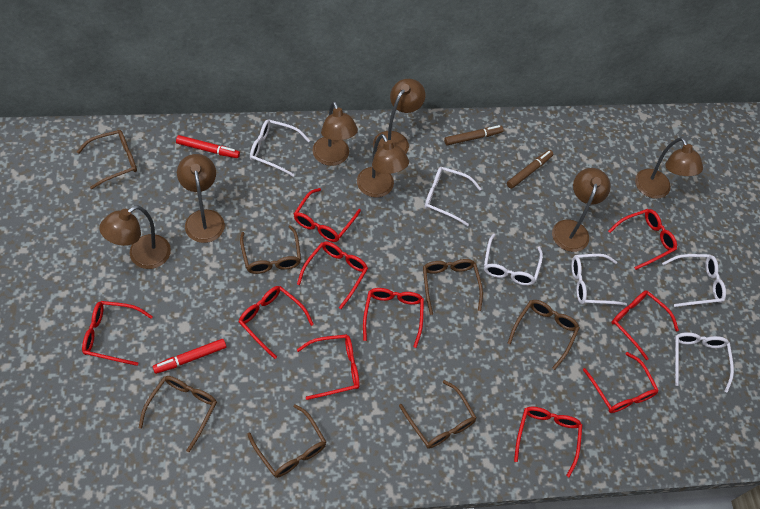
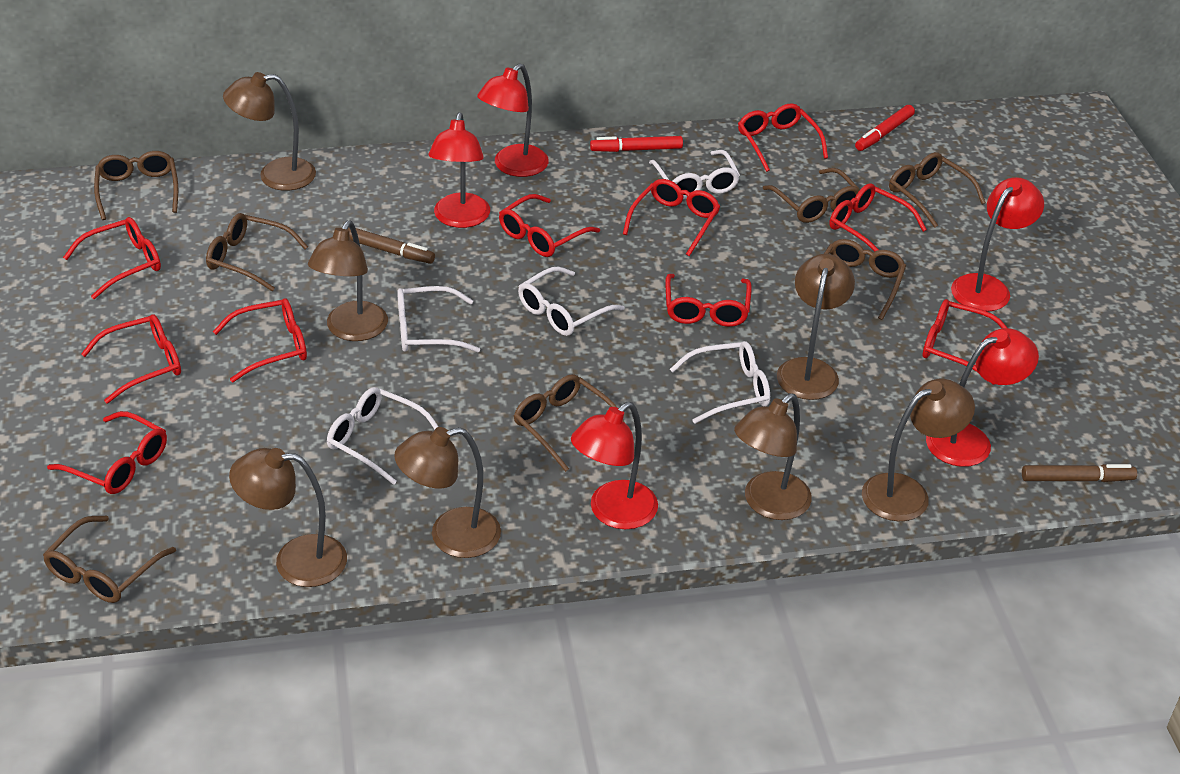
red lamp: none = 0 -> [428,112,490,228] [477,63,549,177] [571,402,658,529] [926,328,1039,467] [951,177,1044,312] = 5
white glasses: [250,119,310,176] [424,167,481,226] [484,234,543,286] [571,254,627,306] [662,254,726,307] [674,332,734,393] = 6 -> [327,387,438,485] [397,286,480,352] [518,267,624,336] [649,150,740,199] [670,341,770,424] = 5

